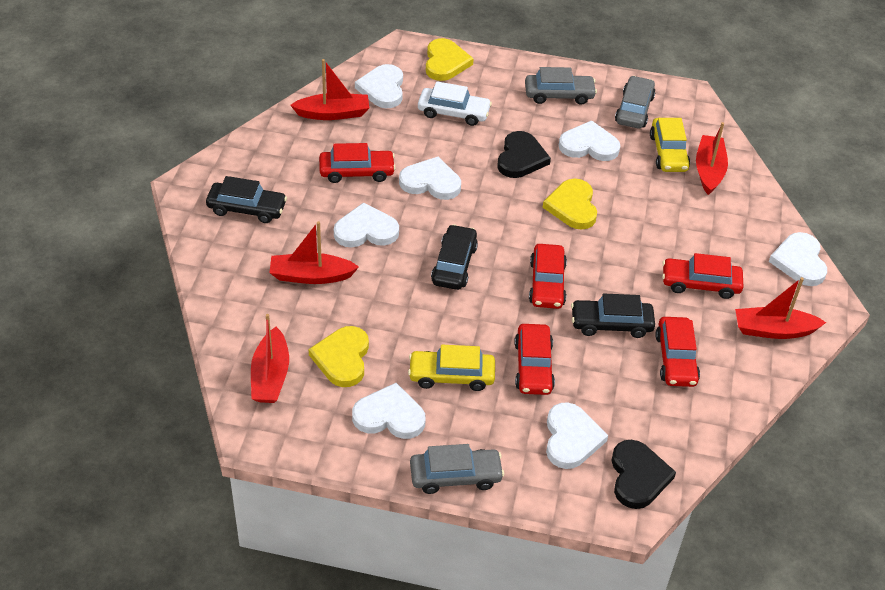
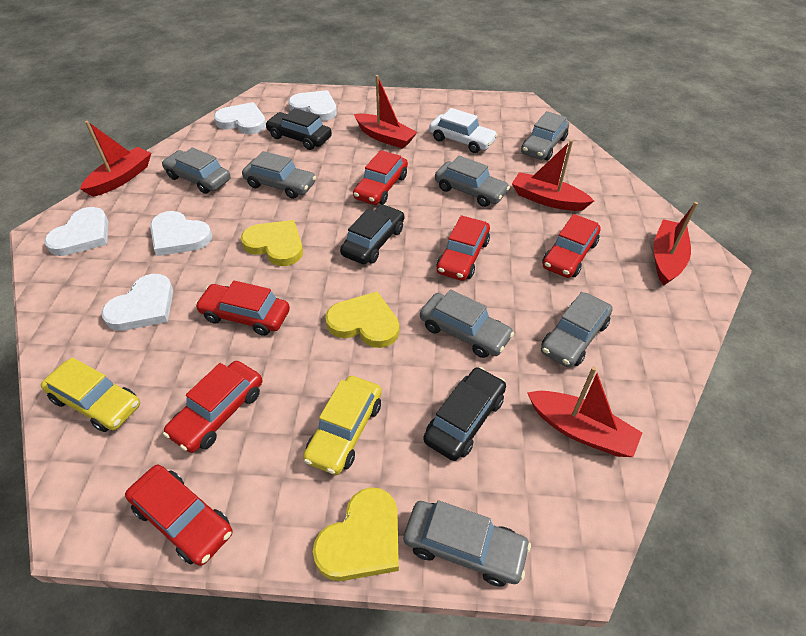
black heart: [497,131,551,178] [611,440,676,509] = 2 -> none = 0
grey car: [410,444,504,494] [525,67,597,105] [615,76,656,129] = 3 -> [162,147,231,194] [242,151,316,199] [404,500,531,587] [420,289,514,358] [435,155,510,207] [521,111,569,160] [541,292,613,368] = 7
red car: [319,143,396,183] [514,324,555,395] [529,244,567,309] [655,317,700,387] [662,253,743,299] = 5 -> [125,465,233,566] [163,361,262,453] [195,281,290,336] [353,150,408,205] [436,215,490,281] [542,214,601,278] = 6
white heart: [334,202,399,247] [352,383,426,439] [355,64,403,108] [399,157,461,200] [546,402,608,469] [559,120,620,161] [769,232,827,286] = 7 -> [44,207,108,256] [101,274,173,331] [150,211,212,256] [214,102,266,134] [288,90,337,121] = 5

